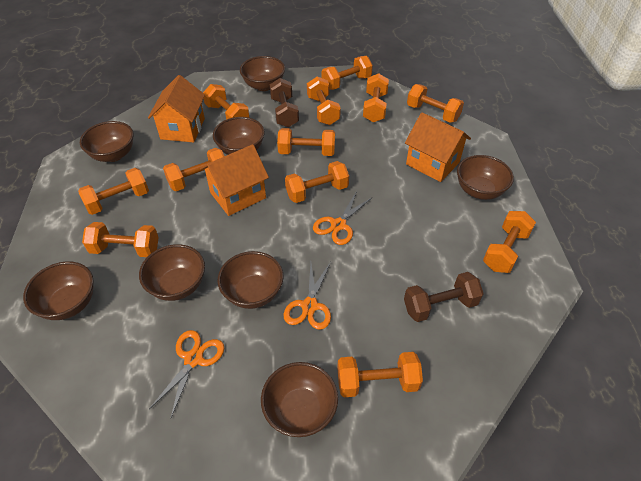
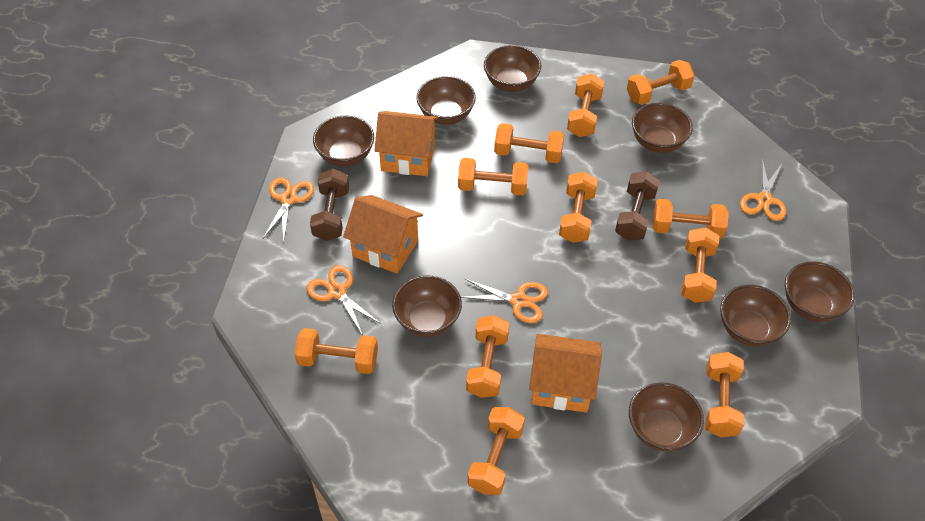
orange dumbbell: [78,168,149,215] [82,222,159,257] [163,148,224,191] [203,84,249,120] [277,128,335,156] [285,161,349,203] [307,76,341,125] [322,56,373,90] [337,352,423,397] [363,73,389,122] [407,84,464,123] [483,211,536,273] = 12 -> [295,328,378,374] [458,158,529,195] [466,315,509,398] [468,407,525,495] [494,123,564,163] [559,172,598,243] [567,74,604,137] [627,60,695,105] [652,199,729,238] [681,227,719,303] [705,352,744,437] = 11
orange scissors: [149,330,224,417] [284,262,331,330] [313,191,372,245] = 3 -> [263,177,314,243] [307,265,381,334] [461,278,548,323] [740,158,786,221] = 4

